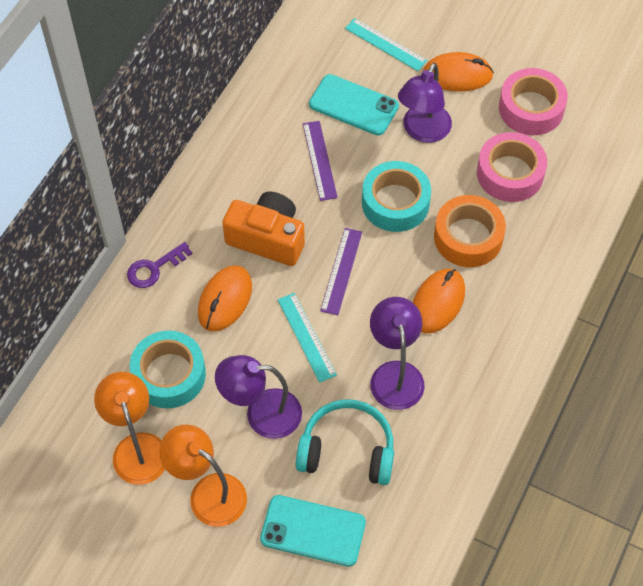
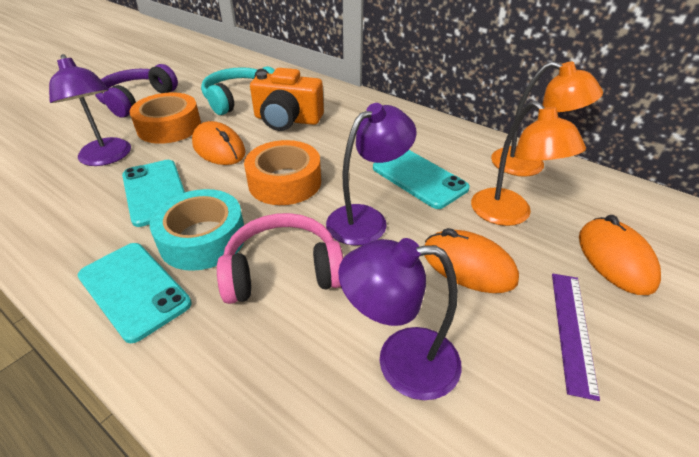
orange tape: [434,195,506,267] = 1 -> [129,92,201,144] [244,140,321,205] = 2
pink headphones: none = 0 -> [217,213,343,304] = 1
pink tape: [477,132,547,202] [499,68,568,135] = 2 -> none = 0
purple headphones: none = 0 -> [95,64,178,118] = 1
purple key: [127,242,193,288] = 1 -> none = 0
purple ruler: [303,121,338,201] [320,228,362,315] = 2 -> [552,274,600,401] = 1
turquoise phone: [260,495,366,567] [309,74,399,135] = 2 -> [78,243,192,343] [122,160,185,227] [373,150,470,209] = 3
turquoise ruler: [278,293,337,382] [345,18,427,71] = 2 -> none = 0
turquoise tape: [130,331,206,408] [362,161,431,232] = 2 -> [150,189,244,271] = 1

